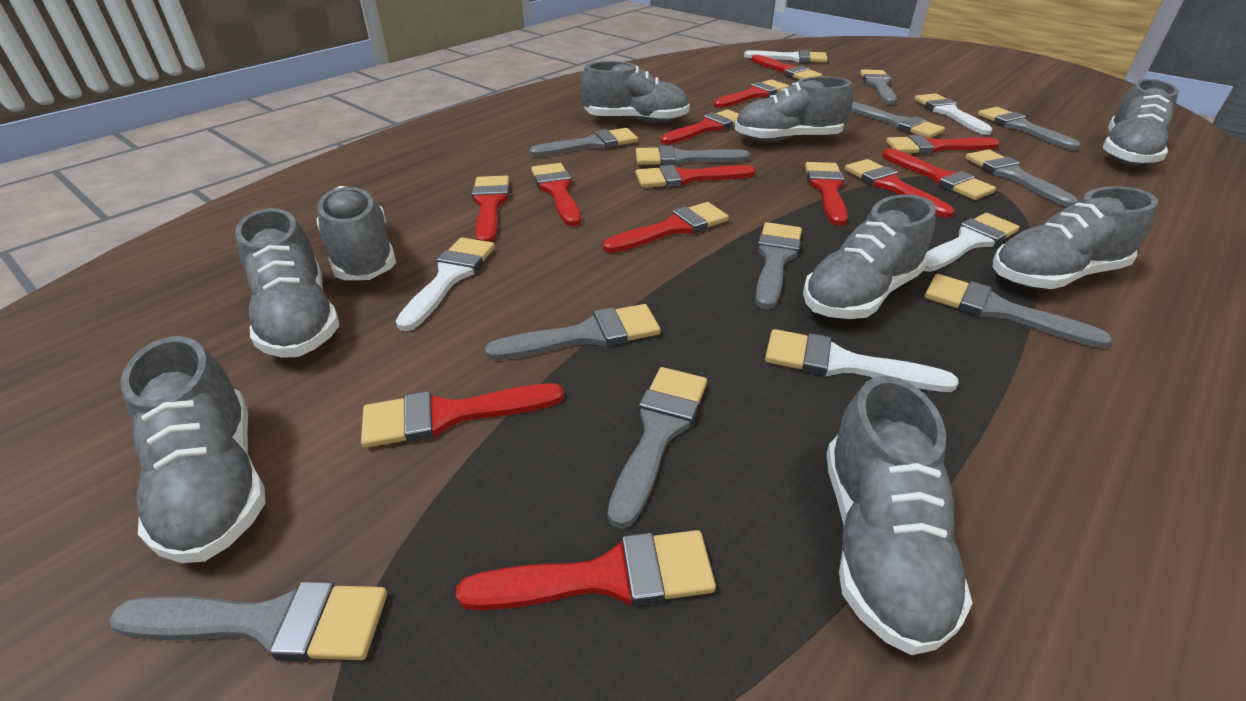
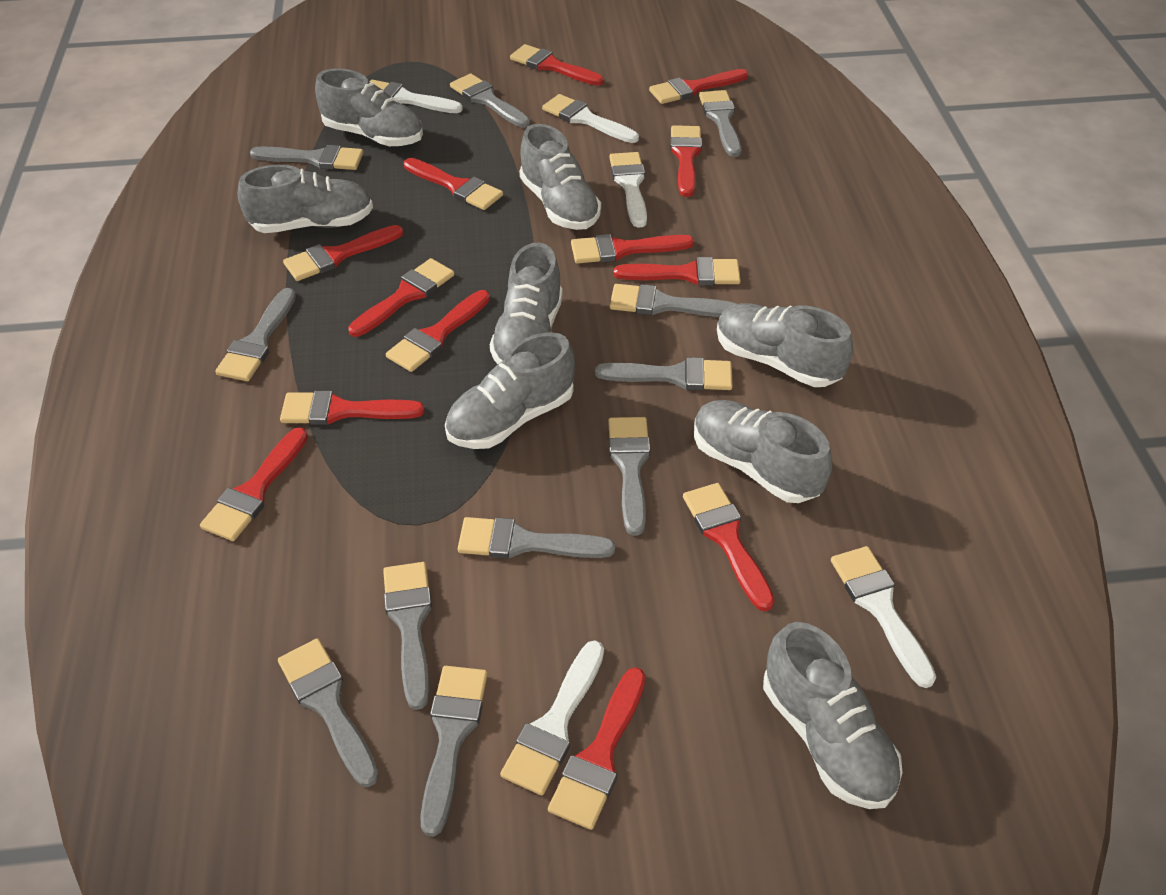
grey shoe: [121,336,266,563] [235,208,340,358] [317,186,396,280] [581,61,690,123] [735,76,853,142] [803,194,936,319] [826,376,973,655] [993,186,1158,289] [1103,79,1179,165] = 9 -> [238,165,373,233] [315,68,423,146] [445,332,575,449] [490,243,563,364] [520,124,601,230] [694,400,832,503] [717,303,853,387] [763,622,902,809] = 8

